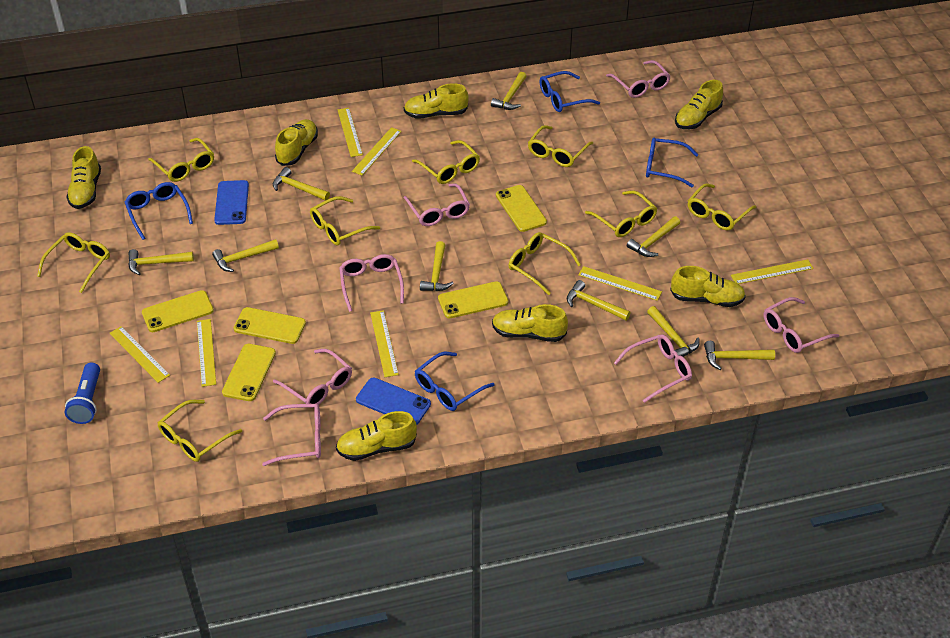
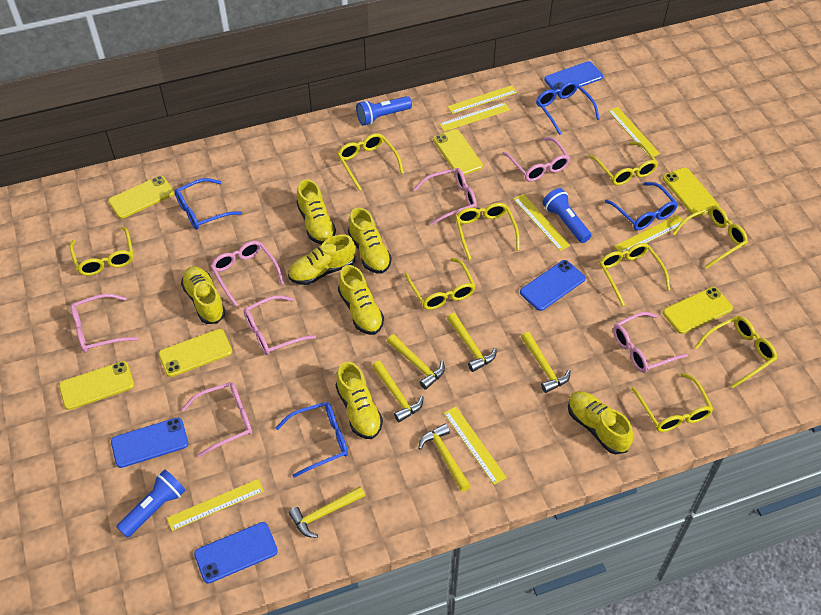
blue flashlight: [65,362,100,424] = 1 -> [116,469,186,538] [356,96,412,126] [542,188,591,243] = 3
blue phone: [214,180,249,225] [356,378,431,425] = 2 -> [111,417,188,468] [194,522,278,584] [520,260,586,311] [544,61,603,94] = 4
yellow hammer: [128,249,194,275] [212,239,279,272] [273,167,330,201] [420,241,454,291] [491,72,526,110] [567,280,631,321] [627,216,680,257] [647,306,700,359] [704,341,775,370] = 9 -> [289,486,365,538] [372,361,423,422] [387,334,445,390] [418,424,471,492] [447,313,497,372] [521,332,571,393] = 6
yellow phone: [142,290,214,332] [222,344,276,401] [233,307,306,344] [438,281,508,318] [496,185,547,232] = 5 -> [59,361,134,410] [108,176,174,219] [159,329,232,377] [433,129,483,175] [663,167,719,217] [663,287,733,334] = 6

